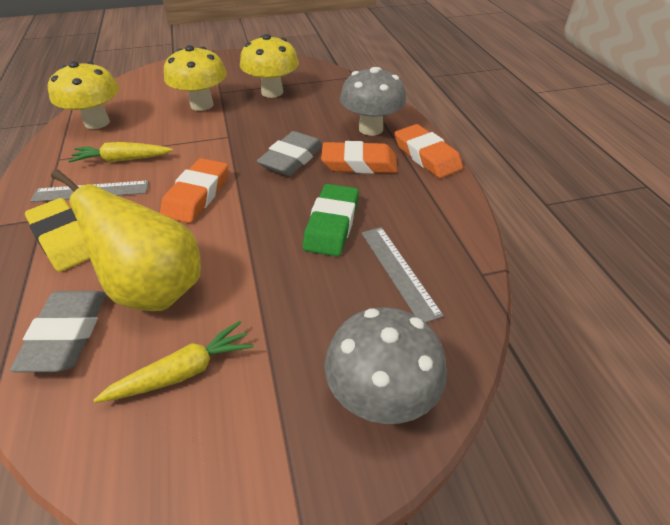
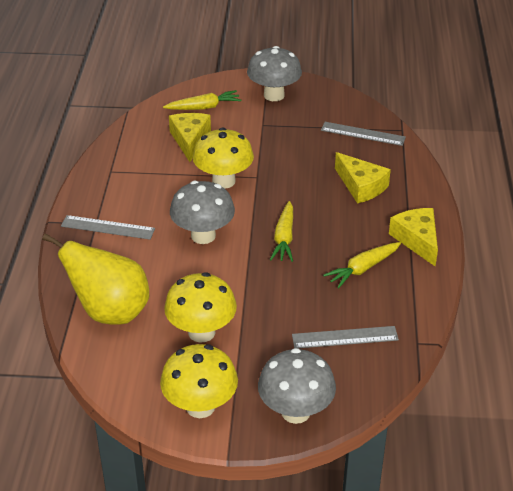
green eraser: [303,184,359,257] = 1 -> none = 0
grey eraser: [10,291,106,372] [257,131,323,176] = 2 -> none = 0
grey mushroom: [325,307,447,424] [340,67,406,136] = 2 -> [170,181,235,244] [247,46,302,101] [258,348,336,424] = 3
grey ruler: [31,180,149,202] [362,227,444,323] = 2 -> [61,215,155,240] [292,326,399,348] [321,122,406,146] = 3
orange eraser: [160,158,228,223] [321,141,397,174] [395,124,463,178] = 3 -> none = 0
yellow carrot: [68,142,173,163] [94,321,254,403] = 2 -> [163,90,241,110] [270,201,293,262] [323,242,401,288] = 3
yellow cheese: none = 0 -> [169,113,211,162] [335,152,391,204] [389,208,438,266] = 3
yellow eraser: [25,198,90,272] = 1 -> none = 0

